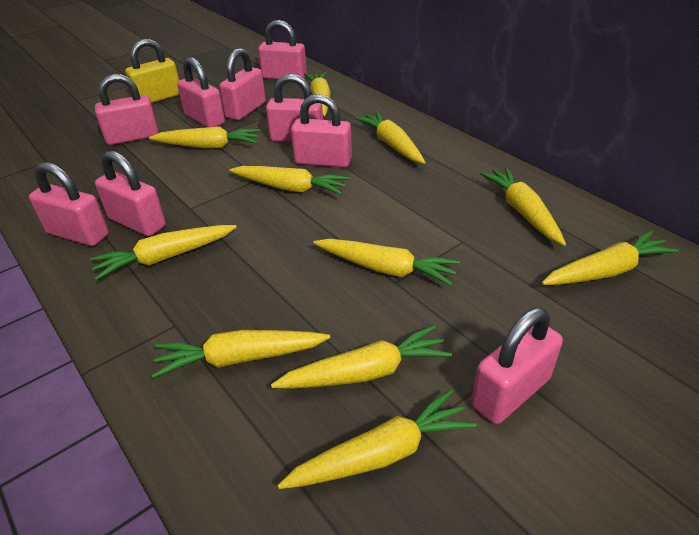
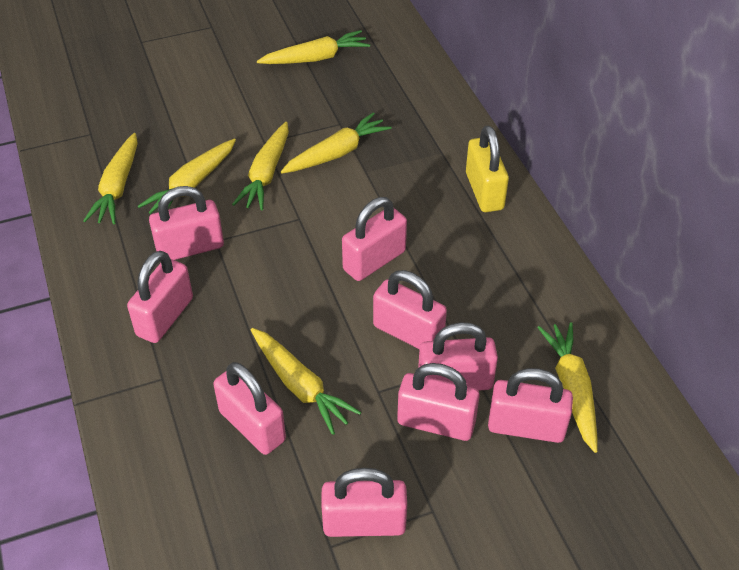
yellow carrot: [90,225,237,281] [149,126,261,148] [152,330,330,378] [229,166,350,195] [271,325,452,389] [278,390,477,489] [304,72,331,116] [313,239,460,286] [355,111,426,164] [480,167,566,246] [541,230,679,285] = 11 -> [83,133,138,224] [138,139,236,214] [232,122,289,211] [251,328,362,435] [257,30,370,64] [281,112,392,174] [538,322,597,453] = 7

